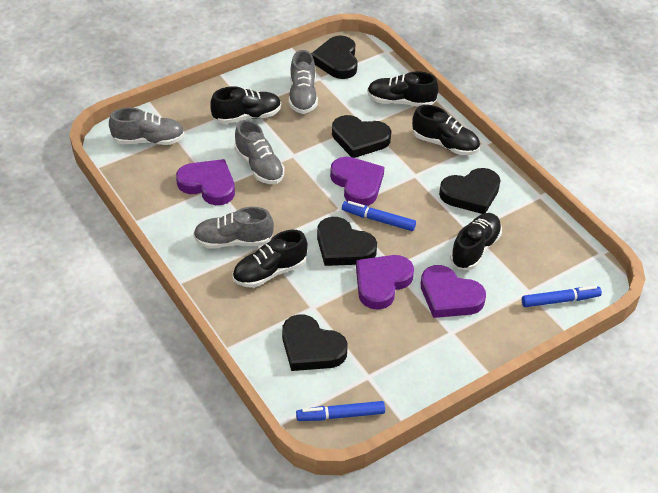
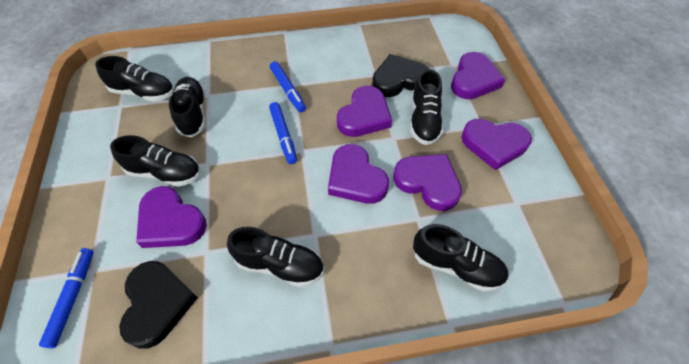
black heart: [282,315,348,371] [311,36,358,79] [317,217,377,266] [332,115,391,158] [439,168,500,214] = 5 -> [119,261,198,349] [372,54,429,97] = 2
black shoe: [210,86,281,124] [233,230,308,288] [367,71,439,107] [412,105,480,155] [450,213,502,270] = 5 -> [95,56,174,101] [110,135,201,187] [169,77,206,137] [227,227,324,287] [410,69,443,145] [413,224,508,291] = 6
grey shoe: [109,107,185,145] [193,207,274,249] [234,120,285,184] [289,50,318,114] = 4 -> none = 0
purple heart: [176,159,235,205] [330,157,384,206] [356,255,414,310] [421,265,486,318] = 4 -> [136,186,207,248] [328,144,389,204] [337,86,392,137] [393,154,462,211] [451,52,505,99] [461,119,532,170] = 6

